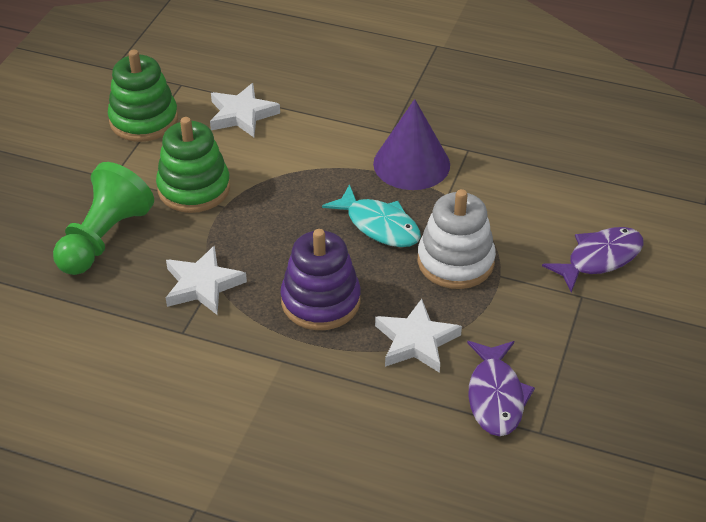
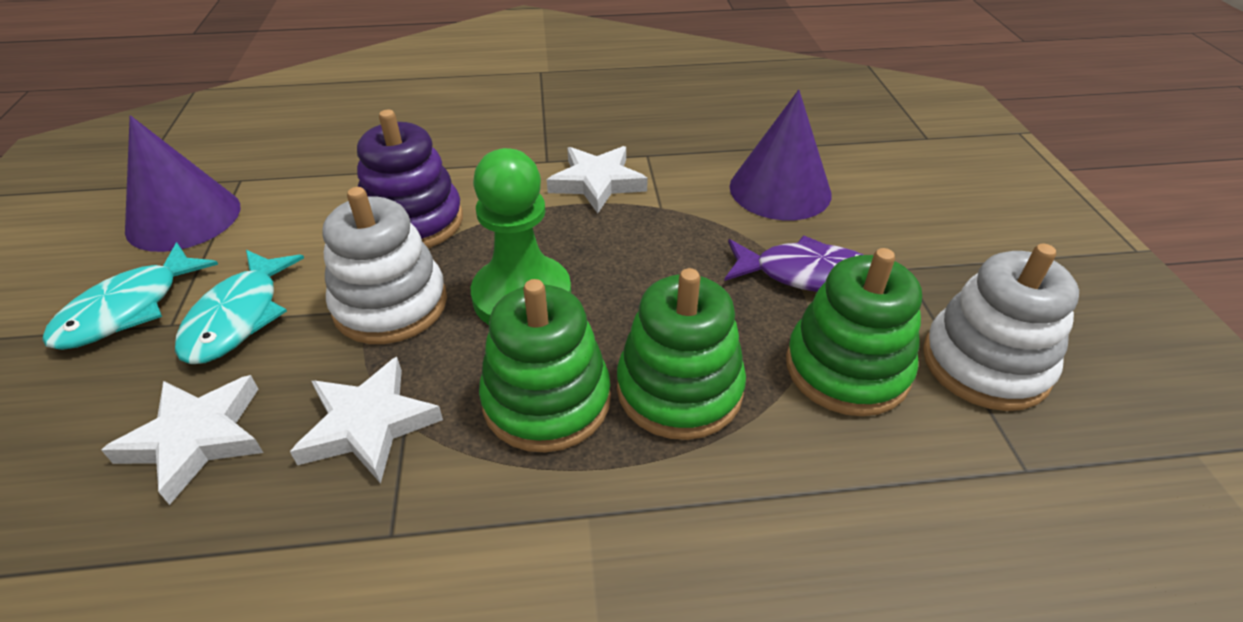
green stacking toy: [108,50,178,142] [156,117,230,213] = 2 -> [479,279,611,452] [617,268,746,440] [786,248,922,416] = 3
purple cone: [373,99,450,190] = 1 -> [125,115,241,252] [730,90,832,220] = 2
purple fish: [467,341,535,436] [542,227,644,293] = 2 -> [724,236,863,292] = 1
turquoise fish: [322,184,421,247] = 1 -> [42,242,218,350] [175,250,304,364] = 2
white stacking toy: [418,189,496,289] = 1 -> [322,187,447,344] [923,244,1079,411] = 2

